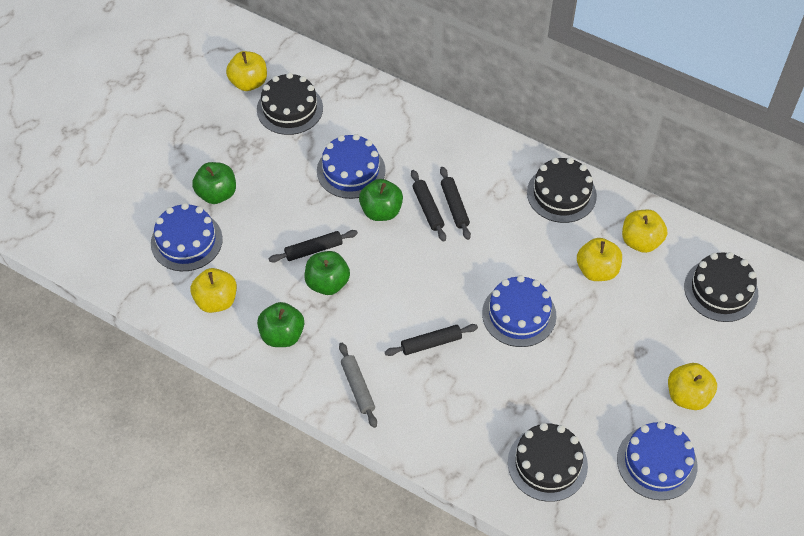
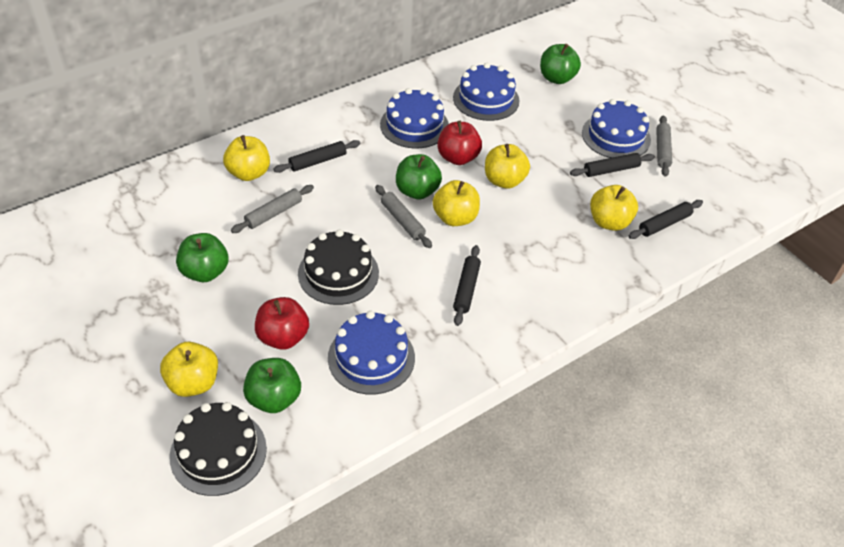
black cake: [257,72,323,135] [508,423,588,502] [527,157,597,223] [684,252,758,322] = 4 -> [169,402,267,496] [298,230,379,305] = 2
grey rolling pin: [339,343,377,428] = 1 -> [231,185,314,233] [375,185,432,248] [656,115,672,177] = 3
red apple: none = 0 -> [255,297,309,350] [437,121,482,165] = 2

